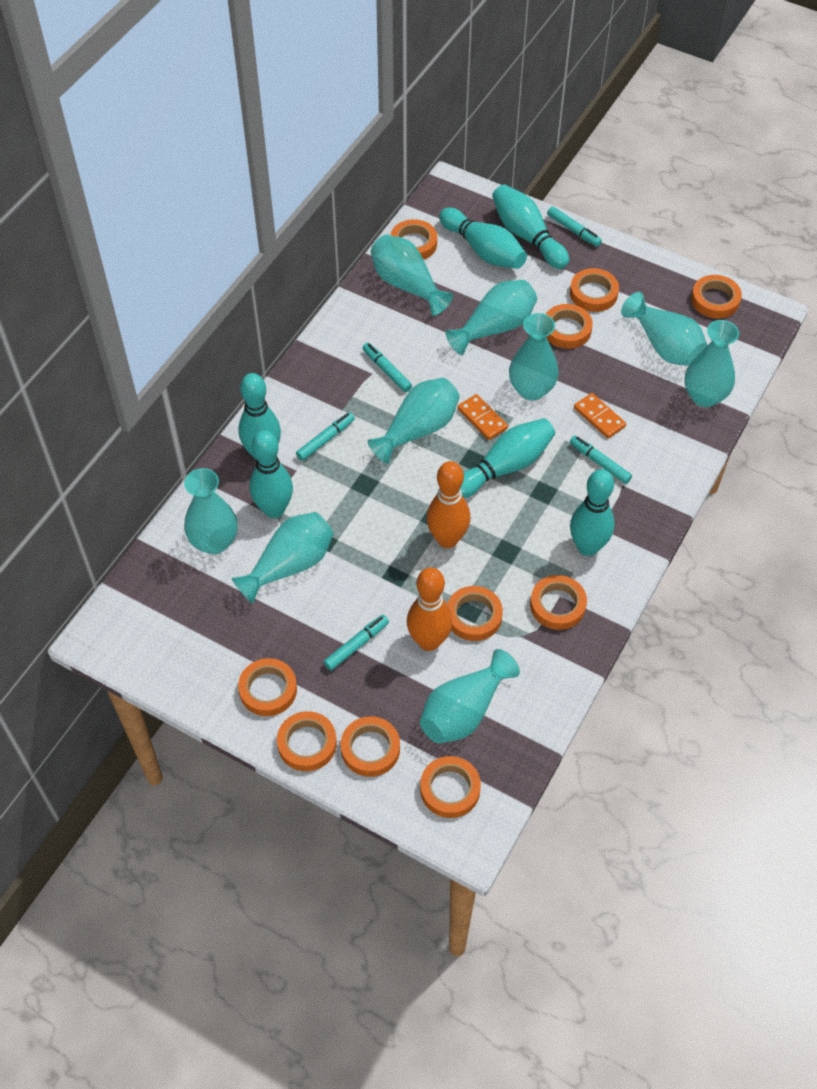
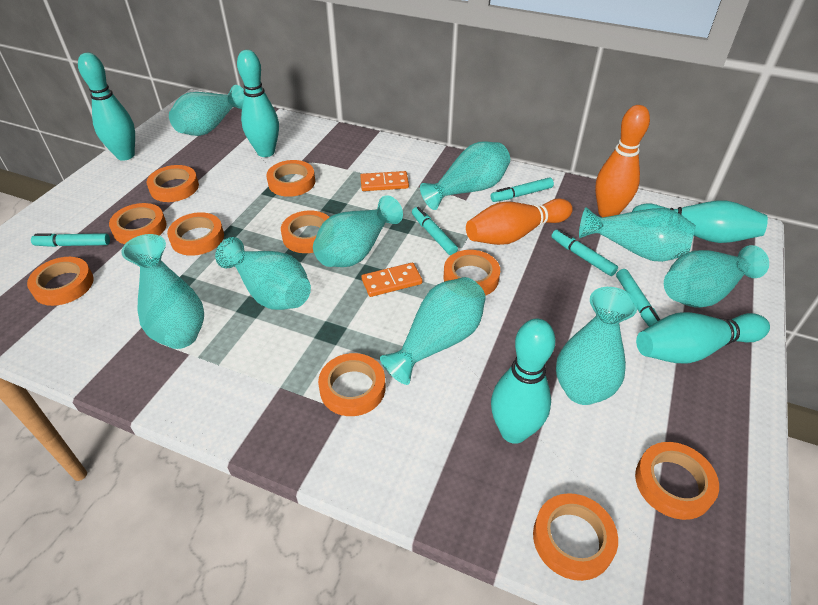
turquoise bowling pin: [238,373,281,461] [250,430,293,518] [439,207,527,269] [460,418,555,499] [492,184,569,269] [570,469,615,556] = 6 -> [78,53,135,161] [237,50,279,157] [491,319,556,444] [632,201,768,243] [636,312,770,363] = 5

